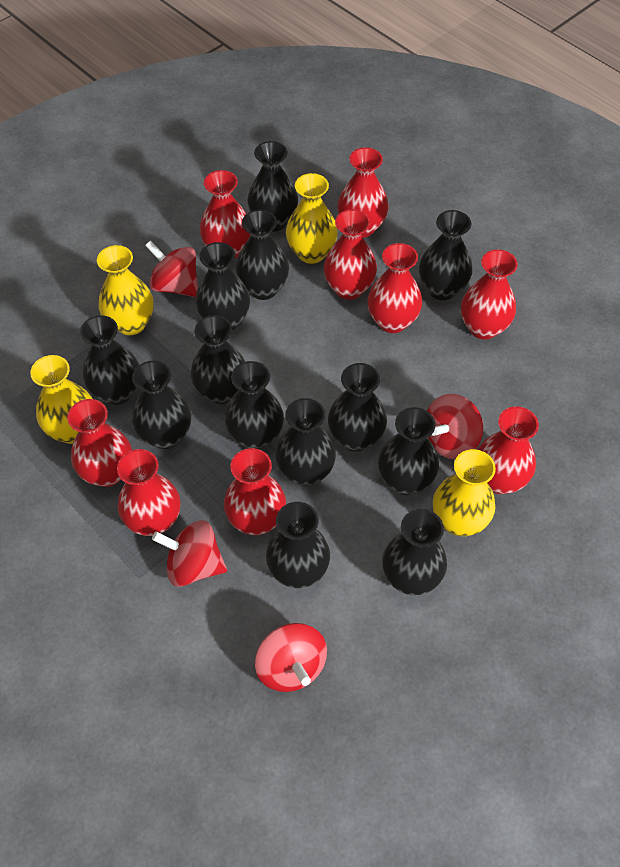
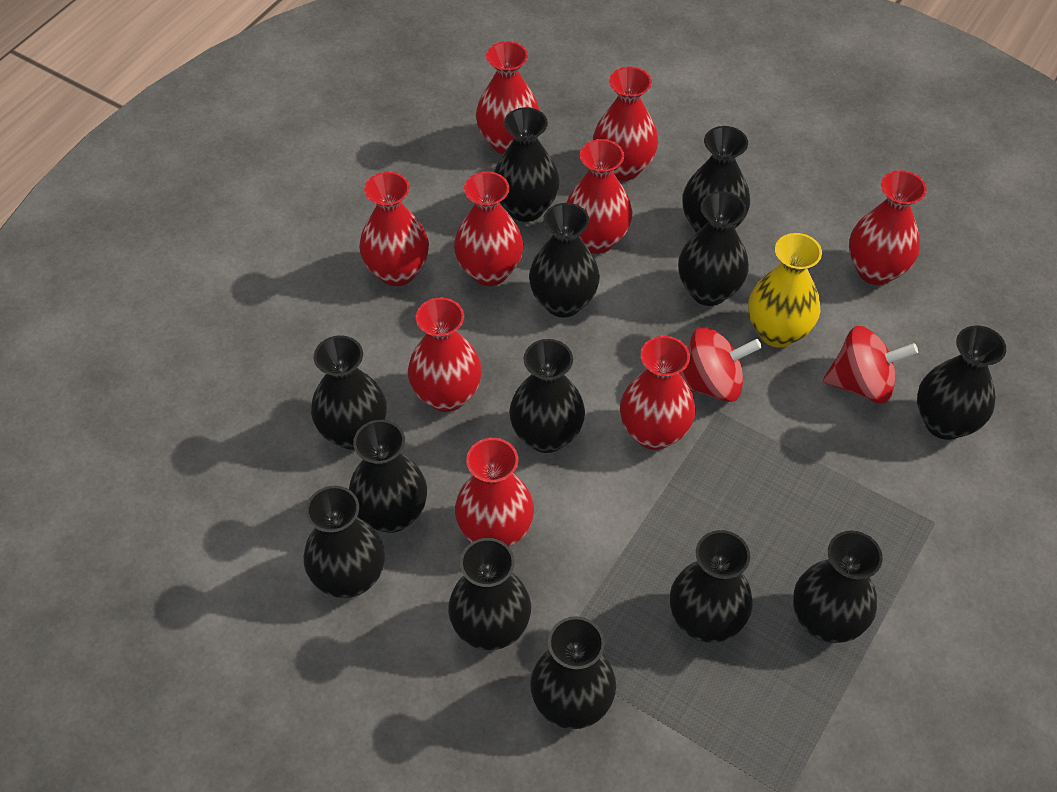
red spinning top: [145,240,198,297] [152,520,227,587] [255,623,327,692] [427,394,483,459] = 4 -> [679,327,762,402] [823,326,918,403] = 2
yellow vase: [30,355,93,444] [97,245,154,335] [286,173,338,264] [433,449,496,536] = 4 -> [748,233,822,348] = 1

